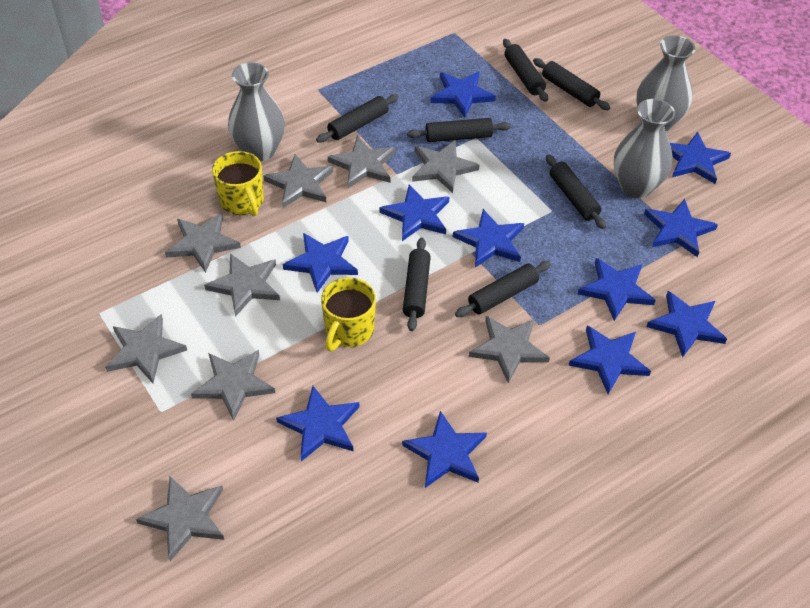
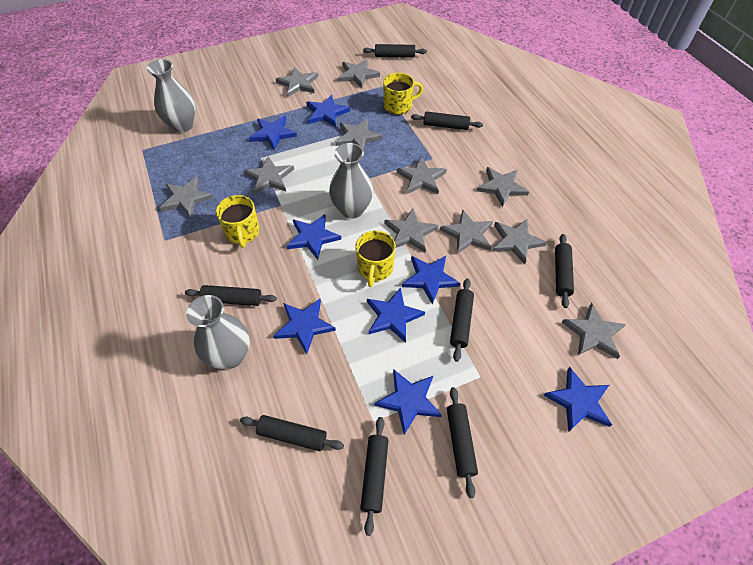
black rolling pin: [316,94,399,143] [403,238,431,331] [407,118,511,142] [455,261,551,317] [503,39,548,102] [533,58,610,110] [546,154,606,229] = 7 -> [185,285,277,306] [240,415,344,451] [360,417,388,536] [363,44,427,58] [411,111,483,130] [447,387,478,498] [450,278,474,362] [555,234,574,308] = 8
blue star: [276,386,359,461] [283,233,358,293] [380,185,449,241] [402,411,487,488] [430,72,496,118] [453,209,524,268] [569,325,651,394] [578,258,656,321] [644,199,718,257] [646,291,727,357] [670,132,731,184] = 11 -> [249,116,297,151] [273,299,336,354] [287,214,341,260] [306,95,350,127] [367,288,425,343] [374,369,442,435] [402,256,460,305] [544,367,612,432] = 8
grey star: [105,314,187,383] [136,476,224,561] [165,213,241,273] [191,350,275,421] [204,253,280,317] [264,154,333,208] [328,136,395,188] [412,140,479,193] [469,316,550,383] = 9 -> [160,176,213,218] [244,156,294,195] [276,67,318,97] [335,119,382,150] [338,59,380,88] [384,209,438,252] [397,157,447,194] [440,209,493,254] [477,167,529,207] [492,219,547,265] [562,303,626,359] = 11
yellow mug: [212,151,264,216] [321,277,376,351] = 2 -> [216,195,259,248] [355,231,396,287] [383,73,423,115] = 3

